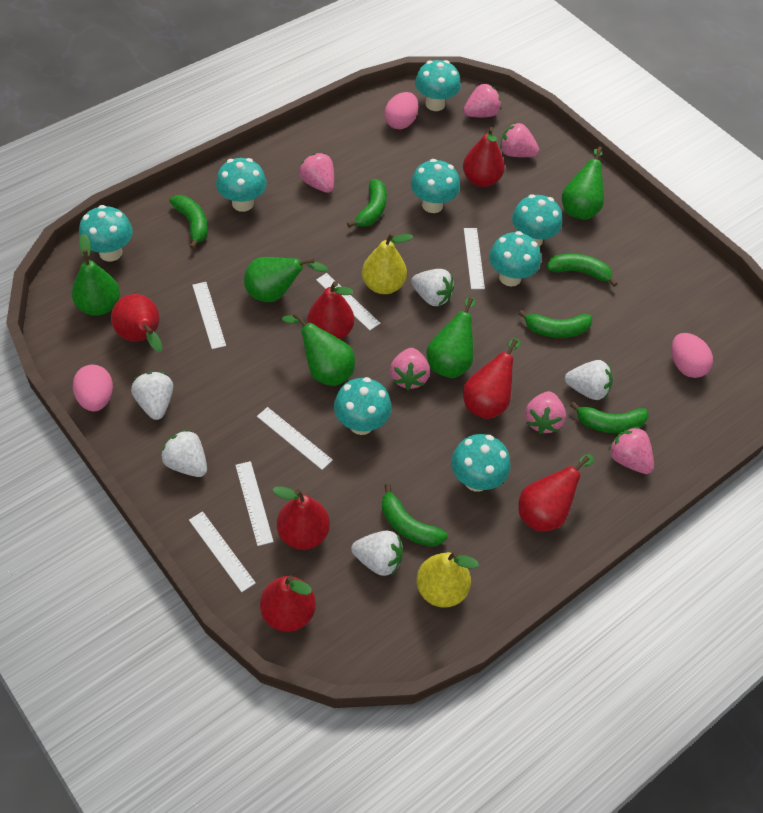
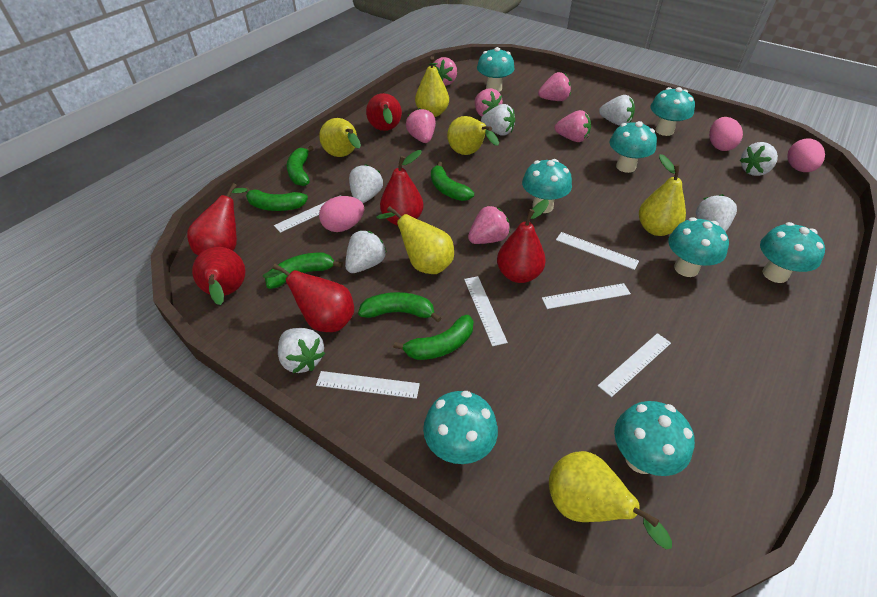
green pear: [72,233,120,316] [244,257,328,302] [282,313,355,386] [427,297,476,378] [562,146,604,220] = 5 -> none = 0
red pear: [111,294,162,352] [260,575,316,632] [272,486,330,550] [307,281,354,339] [463,127,505,187] [463,338,521,419] [518,454,594,532] = 7 -> [187,183,248,255] [192,247,245,305] [263,264,354,332] [366,93,402,131] [380,150,423,226] [497,199,549,283] = 6
white strawberry: [131,372,173,420] [161,429,207,477] [351,531,403,576] [411,269,454,306] [565,360,613,400] = 5 -> [278,328,325,373] [345,230,387,273] [349,164,383,203] [481,104,515,135] [599,95,635,126] [696,194,737,232] [740,142,778,176] = 7
yellow pear: [362,233,413,294] [416,551,479,608] = 2 -> [319,118,361,157] [377,206,454,274] [415,56,449,117] [447,116,499,155] [549,451,672,549] [639,154,686,236] = 6

